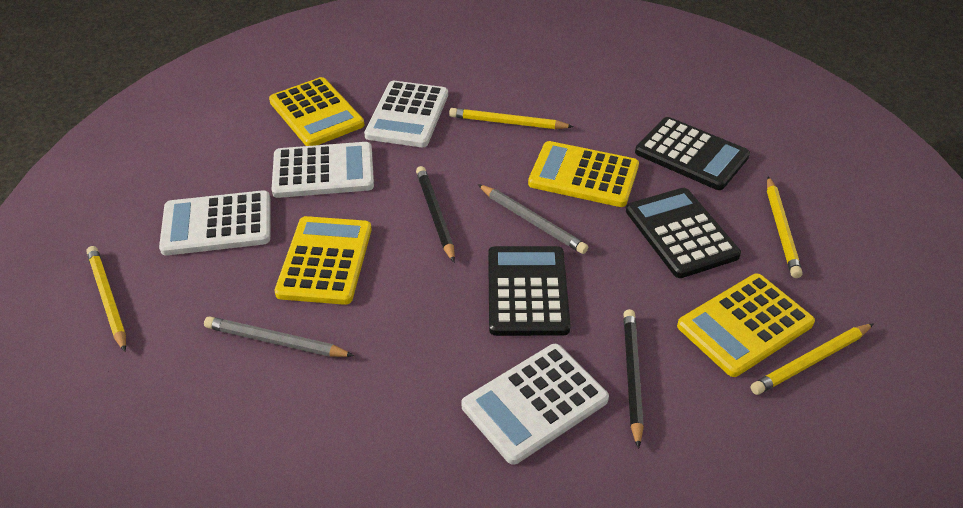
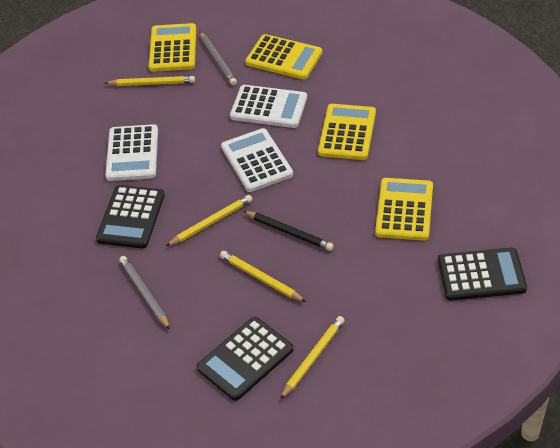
black pencil: [416,166,455,262] [624,309,644,449] = 2 -> [243,211,334,251] = 1
white calculator: [159,190,270,256] [272,142,374,198] [364,81,448,147] [461,344,609,465] = 4 -> [105,124,158,181] [221,128,293,192] [230,85,307,128] = 3

